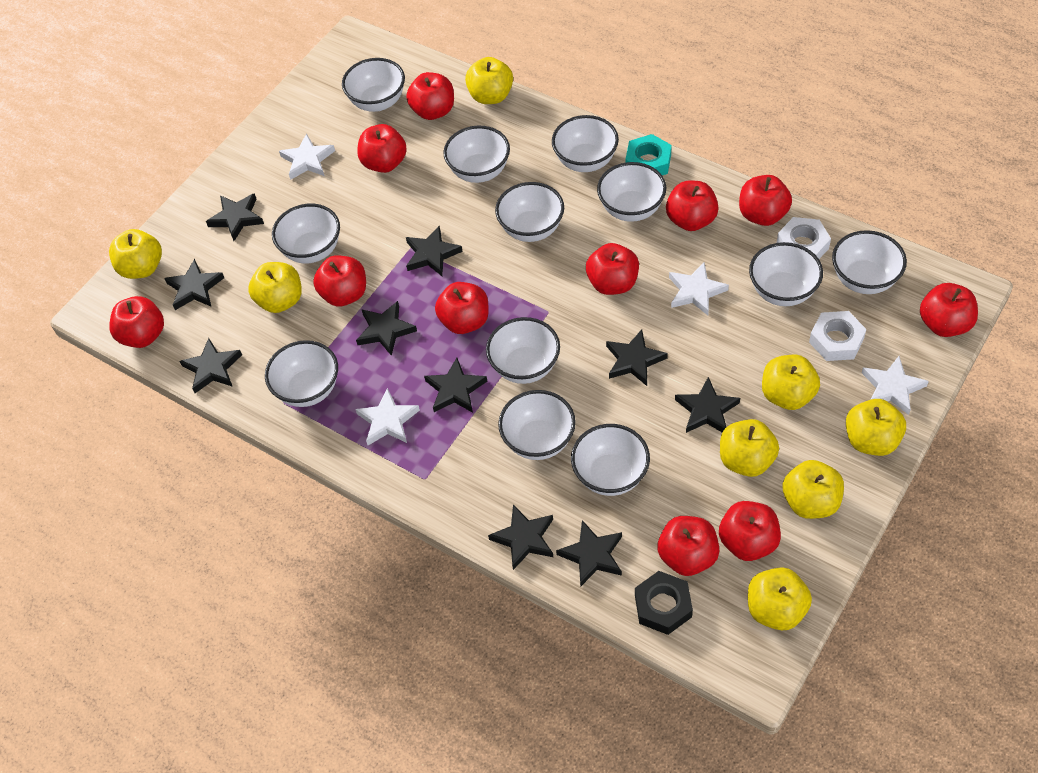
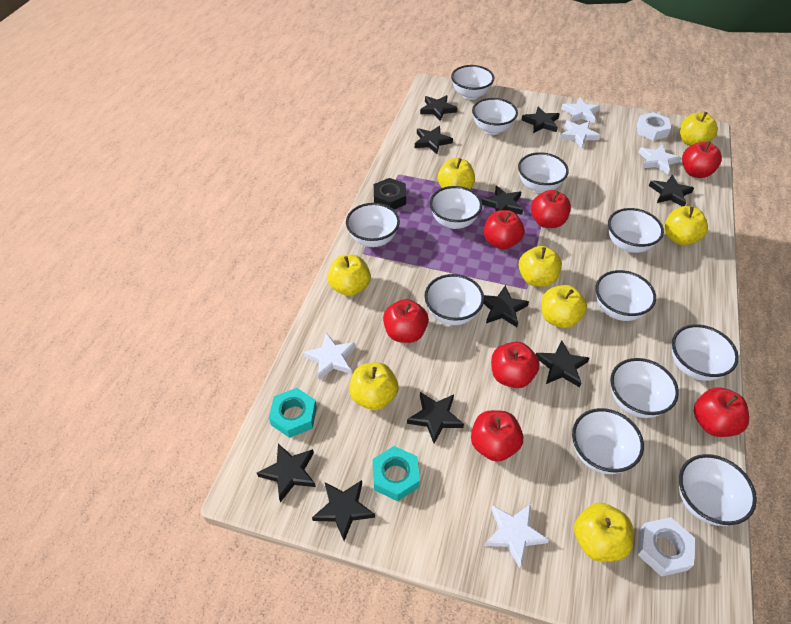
red apple: [109,296,164,348] [313,255,366,307] [357,124,407,173] [406,72,454,120] [435,282,489,334] [586,243,639,295] [657,516,720,576] [666,181,719,231] [719,501,781,561] [739,175,792,226] [920,283,978,337] = 11 -> [383,299,429,343] [471,410,523,462] [484,210,524,250] [491,342,540,388] [531,190,571,228] [682,141,722,178] [694,387,749,437] = 7
turquoise nut: [625,134,672,175] = 1 -> [269,388,317,438] [373,446,420,501] = 2
white star: [279,133,335,180] [355,388,420,445] [669,262,729,316] [862,356,929,415] = 4 -> [303,333,355,380] [484,504,549,568] [560,120,601,148] [561,98,600,123] [638,144,681,174] = 5

